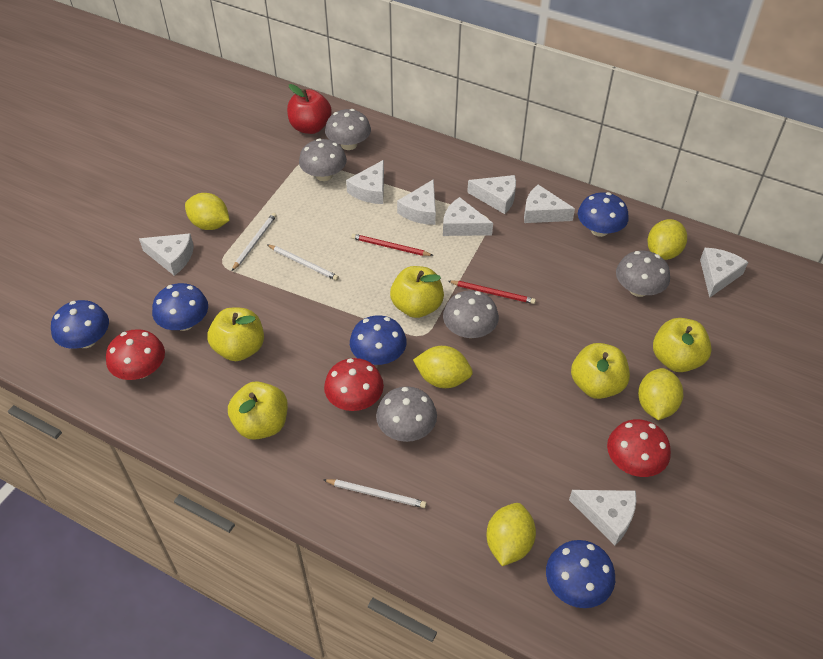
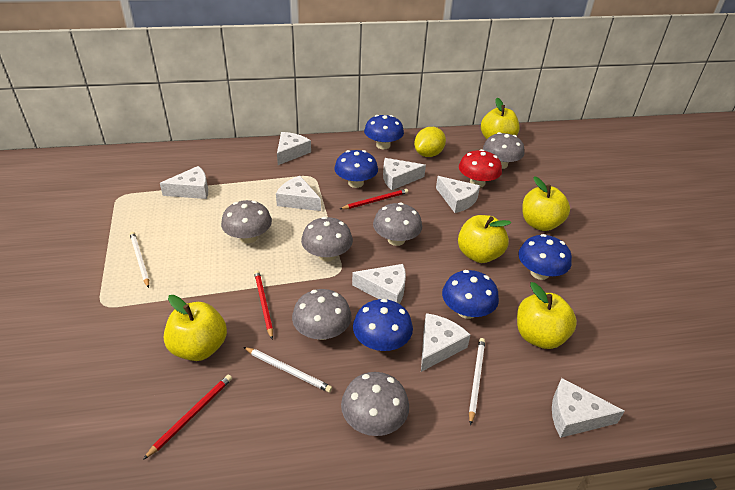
grey mushroom: [299,139,347,181] [325,109,371,150] [376,387,437,442] [443,290,499,338] [616,251,670,297] = 5 -> [221,200,272,243] [292,289,352,340] [301,216,353,262] [341,372,409,436] [373,202,422,246] [483,132,524,169] = 6
red apple: [287,84,332,134] = 1 -> none = 0
red mushroom: [106,329,165,380] [324,358,384,411] [607,419,671,477] = 3 -> [459,149,502,188] = 1
red pencil: [351,234,434,256] [448,281,536,304] = 2 -> [143,375,232,460] [254,270,273,339] [340,189,408,209] = 3
yellow lemon: [185,193,230,230] [413,346,473,388] [486,503,536,566] [638,368,683,420] [648,219,687,260] = 5 -> [414,127,446,157] = 1

